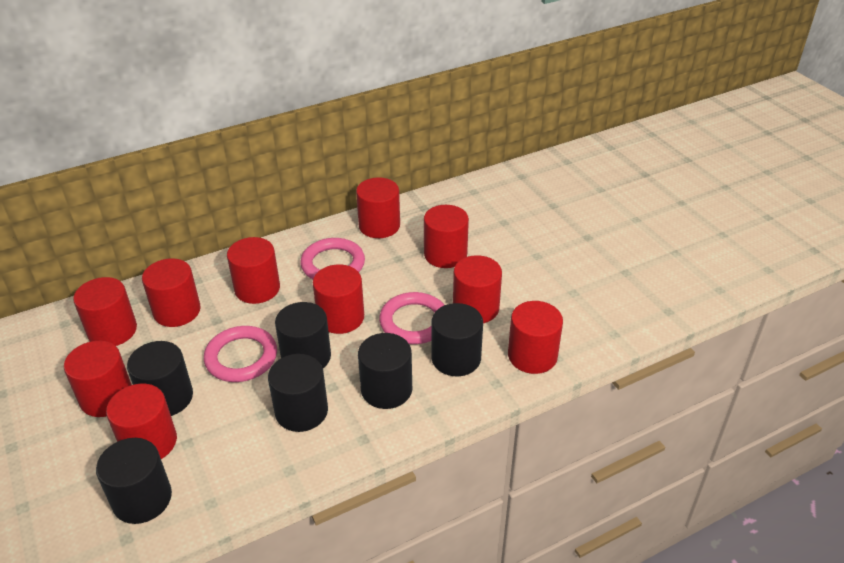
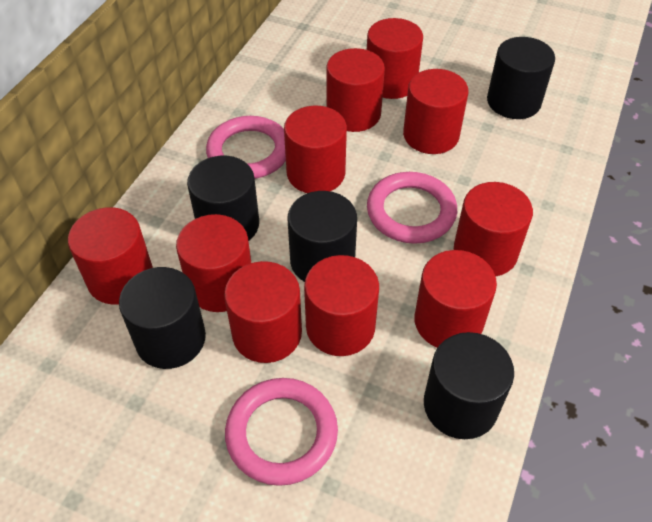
black cylinder: [96,438,172,524] [127,341,193,416] [268,354,328,432] [275,302,331,368] [358,333,412,409] [431,303,483,376] = 6 -> [119,267,206,369] [187,156,259,241] [288,191,357,282] [424,332,514,439] [487,37,555,119] = 5

